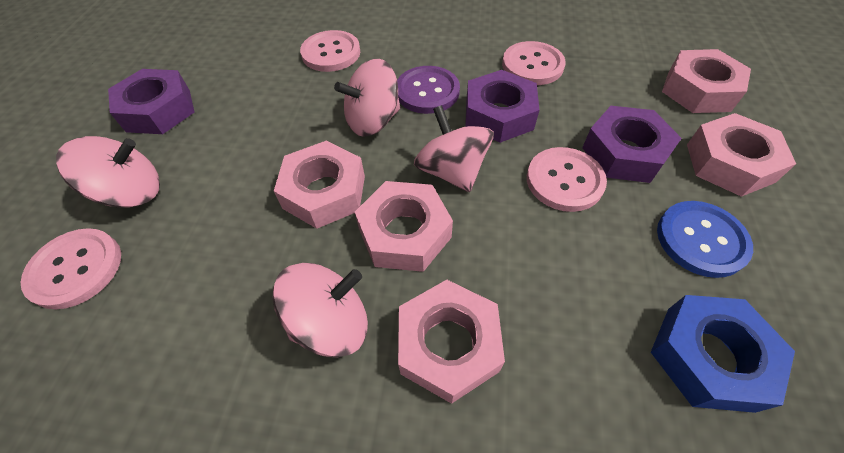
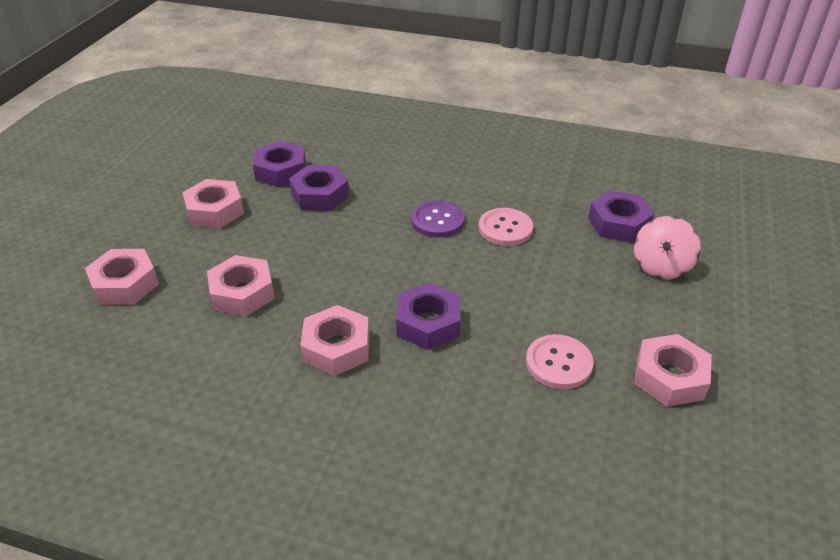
blue button: [657,201,753,278] = 1 -> none = 0
blue nut: [651,295,795,413] = 1 -> none = 0
pink button: [21,228,121,309] [300,30,360,72] [502,41,566,85] [527,147,607,212] = 4 -> [479,208,533,246] [526,334,594,389] = 2
pink spinning top: [56,136,160,208] [272,263,368,358] [334,59,400,137] [414,105,494,192] = 4 -> [634,216,701,279] = 1
purple nut: [108,69,195,134] [465,70,540,143] [582,106,682,183] = 3 -> [253,141,306,187] [289,165,349,211] [396,283,461,350] [588,190,654,243] = 4

